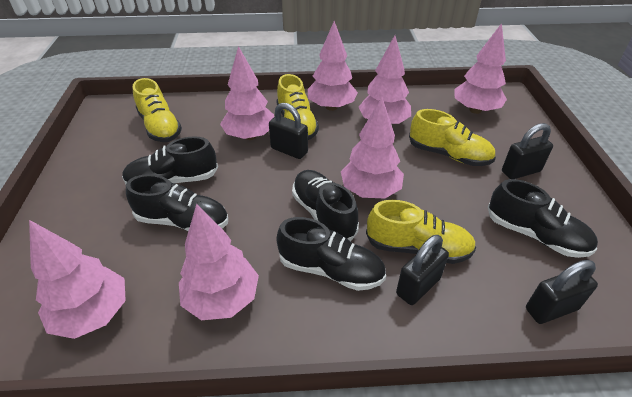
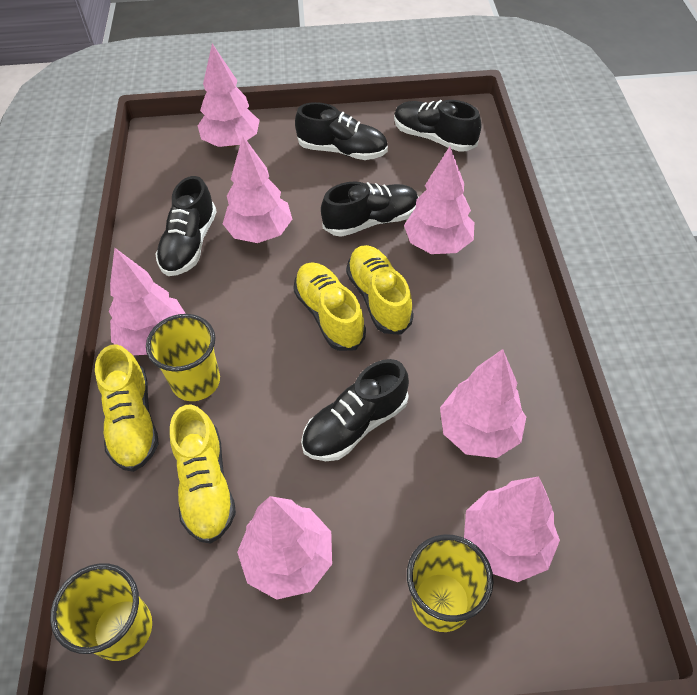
black padlock: [269,103,308,159] [396,235,449,305] [502,123,553,179] [526,260,598,324] = 4 -> none = 0
yellow cup: none = 0 -> [50,563,152,661] [146,314,220,401] [407,534,493,632] = 3

